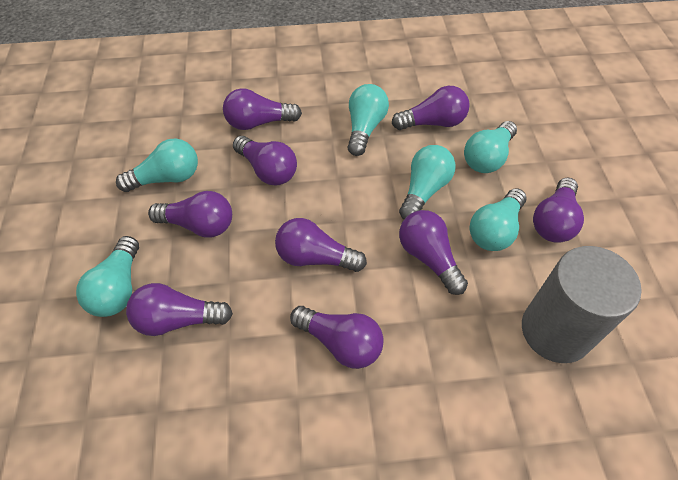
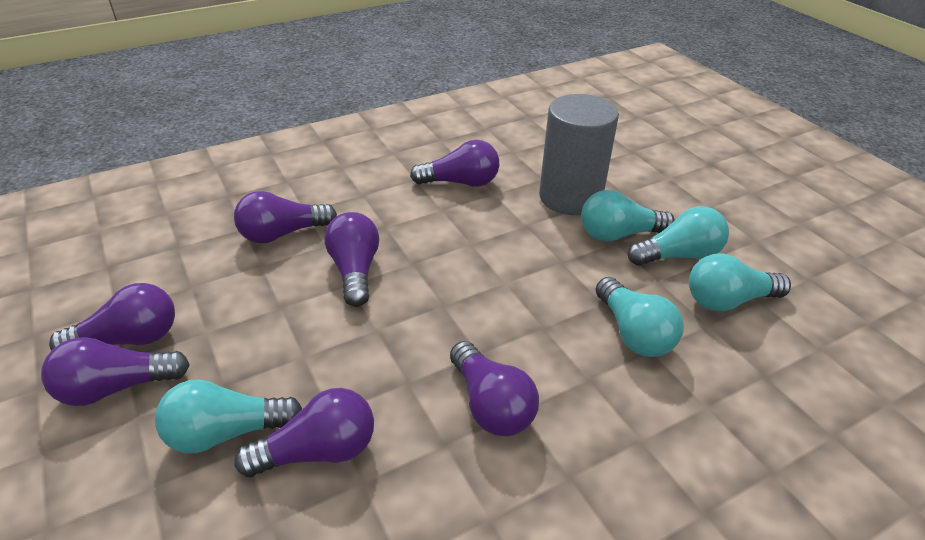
purple light bulb: [126,283,233,336] [148,191,232,238] [223,88,302,130] [233,136,297,186] [275,218,367,272] [290,306,384,369] [392,86,470,130] [399,210,468,295] [533,178,584,243] = 9 -> [41,337,190,406] [49,283,175,351] [234,191,337,243] [234,388,374,477] [325,212,379,307] [410,140,499,187] [450,341,539,436] = 7
turquoise light bulb: [76,236,139,317] [116,138,198,192] [348,84,389,156] [399,145,456,219] [464,121,517,173] [470,188,527,251] = 6 -> [155,379,302,453] [581,190,675,242] [596,277,683,357] [628,206,729,266] [689,254,791,311] = 5

